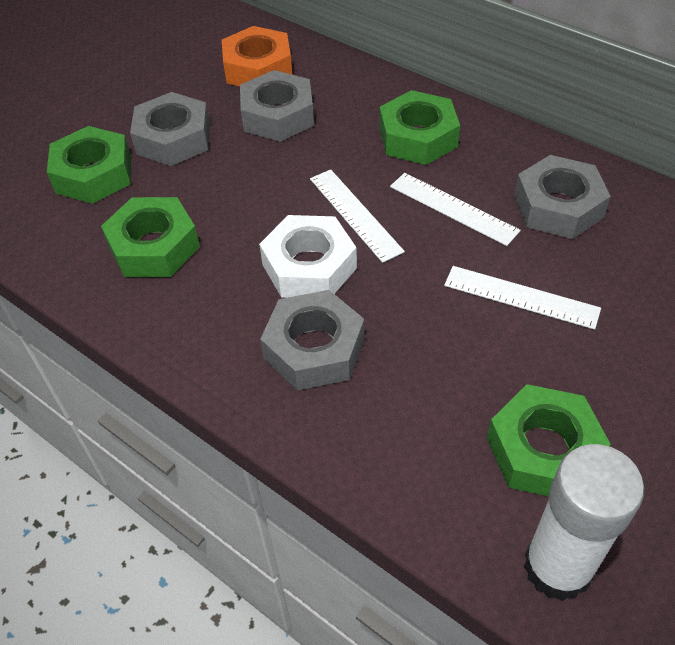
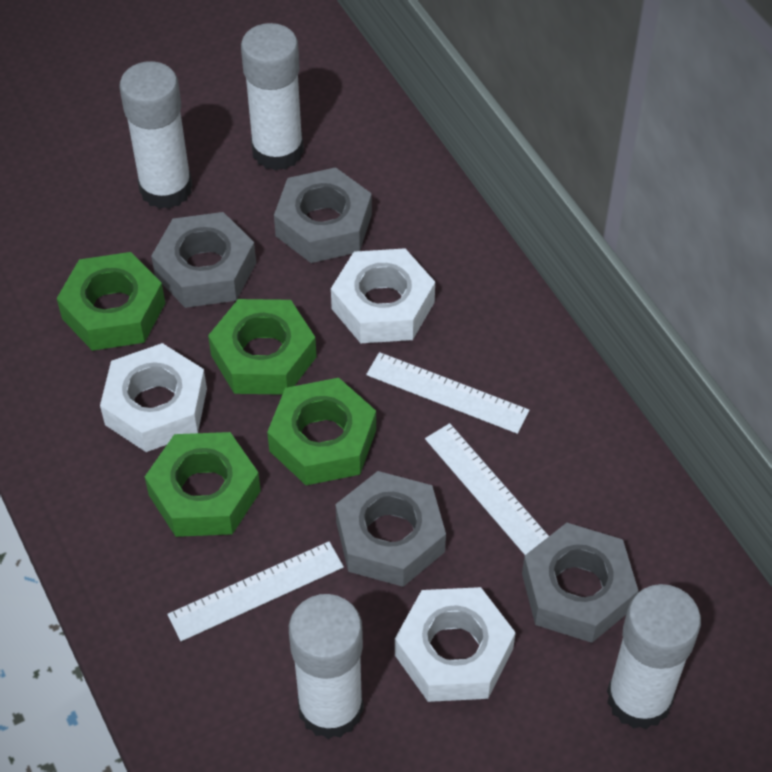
orange nut: [222,26,292,86] = 1 -> none = 0
white glue stick: [524,444,644,601] = 1 -> [120,61,192,209] [241,23,304,171] [289,594,364,739] [607,584,701,729] = 4
white nut: [259,215,357,298] = 1 -> [100,343,207,452] [331,248,435,343] [395,587,516,702] = 3

